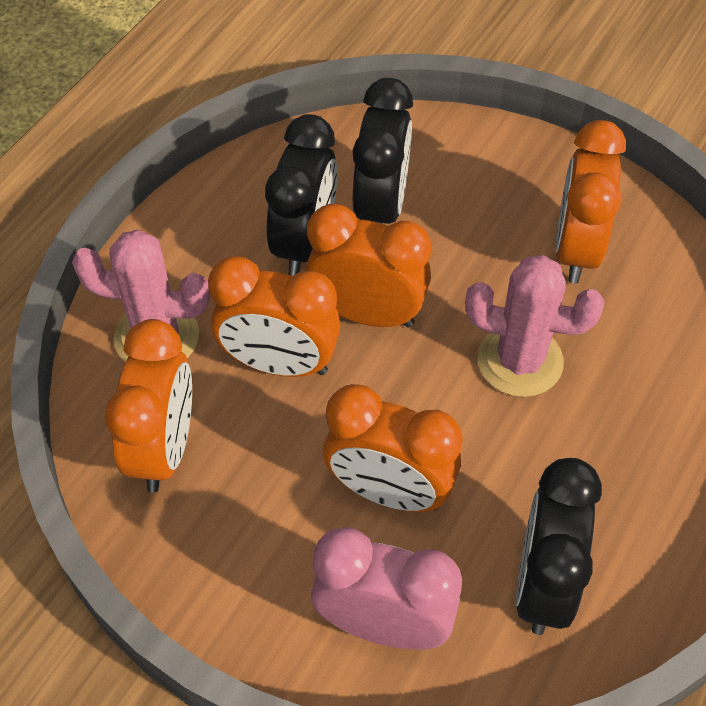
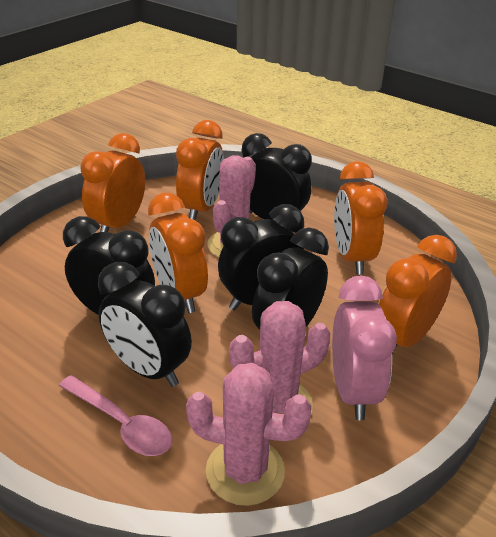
black clock: [265,114,338,276] [353,78,413,224] [515,458,602,635] = 3 -> [63,216,155,315] [98,262,192,387] [218,204,304,311] [242,133,312,220] [252,228,329,330] = 5
pink cactus: [72,230,210,362] [465,255,605,397] = 2 -> [186,363,312,506] [207,155,256,258] [229,301,330,414] = 3
pink spoon: none = 0 -> [59,375,172,456] = 1

